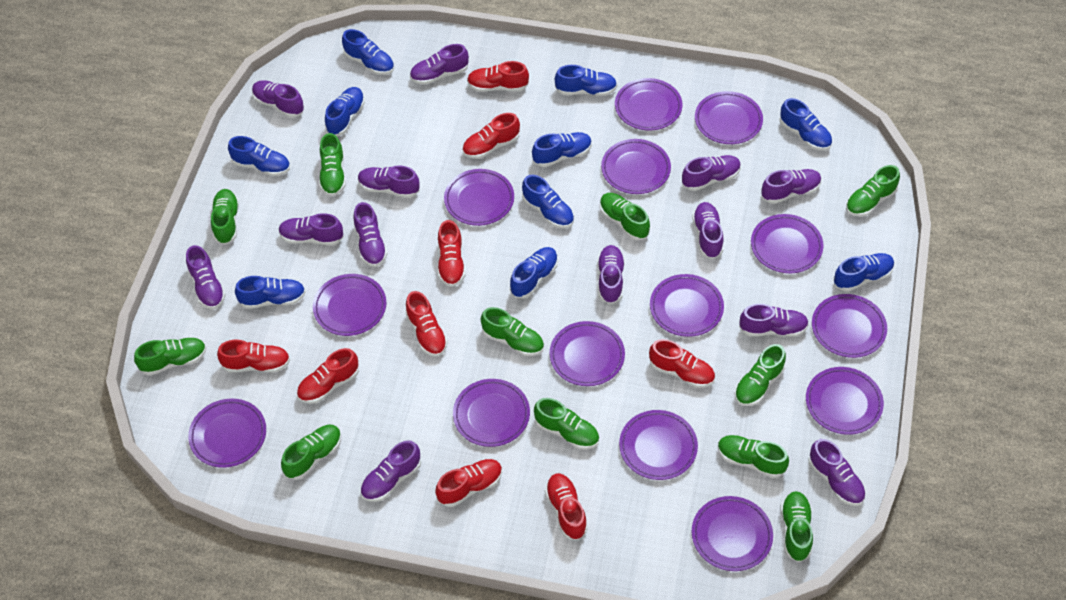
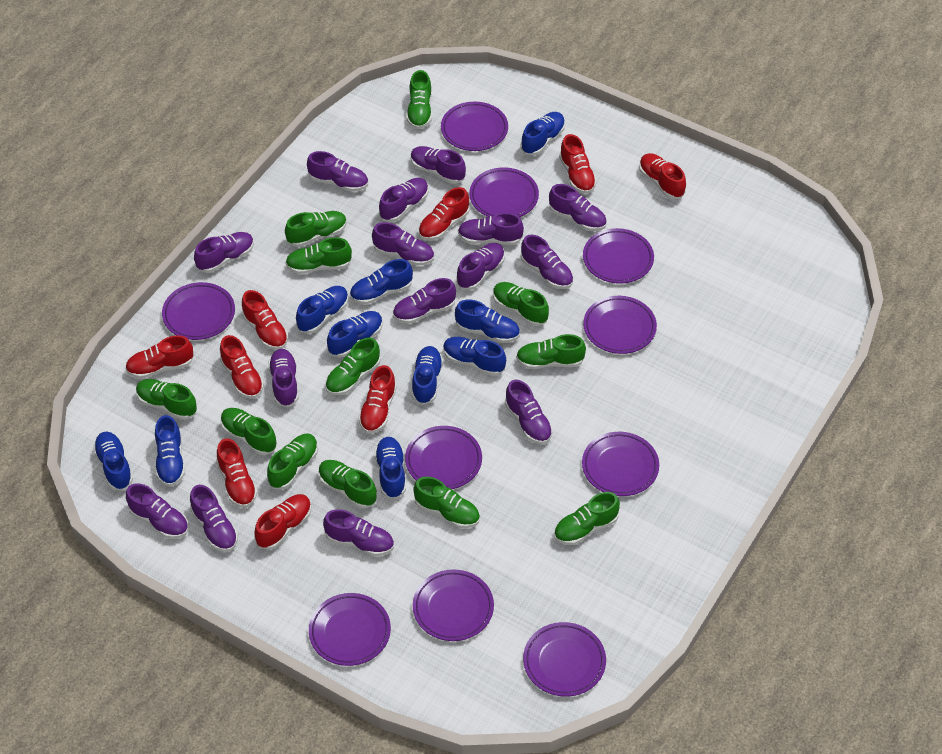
green shoe: [134,338,207,376] [211,189,239,245] [281,425,341,480] [319,133,346,197] [481,307,544,356] [534,398,599,449] [600,193,650,240] [718,435,789,478] [734,344,786,406] [781,491,813,562] [846,165,900,217] = 11 -> [136,379,197,420] [221,408,277,455] [267,433,318,489] [285,211,347,247] [285,237,352,274] [318,460,377,509] [325,338,380,395] [406,70,432,129] [413,477,480,528] [493,282,549,326] [516,334,586,369] [554,492,620,545] = 12
purple plate: [188,399,266,468] [313,274,386,336] [444,169,514,226] [453,379,530,447] [549,321,625,386] [601,139,671,194] [615,78,682,130] [619,410,698,480] [650,274,724,337] [692,496,773,571] [695,91,763,144] [751,214,824,273] [806,367,884,435] [812,294,887,358] = 14 -> [162,282,235,340] [309,593,391,666] [405,426,482,489] [413,569,494,641] [441,101,508,151] [469,167,539,217] [523,622,606,697] [582,432,659,496] [583,228,654,284] [583,296,657,354] = 10
purple shoe: [186,245,226,309] [252,80,304,118] [279,213,344,245] [353,202,388,267] [358,165,420,198] [360,440,421,502] [410,44,469,85] [597,245,625,304] [682,155,741,191] [692,202,724,259] [739,304,809,337] [761,169,822,204] [808,439,866,506] = 13 -> [126,483,188,539] [190,485,238,552] [194,232,254,273] [268,349,299,407] [307,151,368,192] [323,509,394,556] [372,222,434,266] [379,178,428,222] [393,278,456,324] [411,146,466,184] [456,243,505,290] [458,213,524,245] [505,379,553,444] [521,235,573,289] [549,184,607,231] = 15

